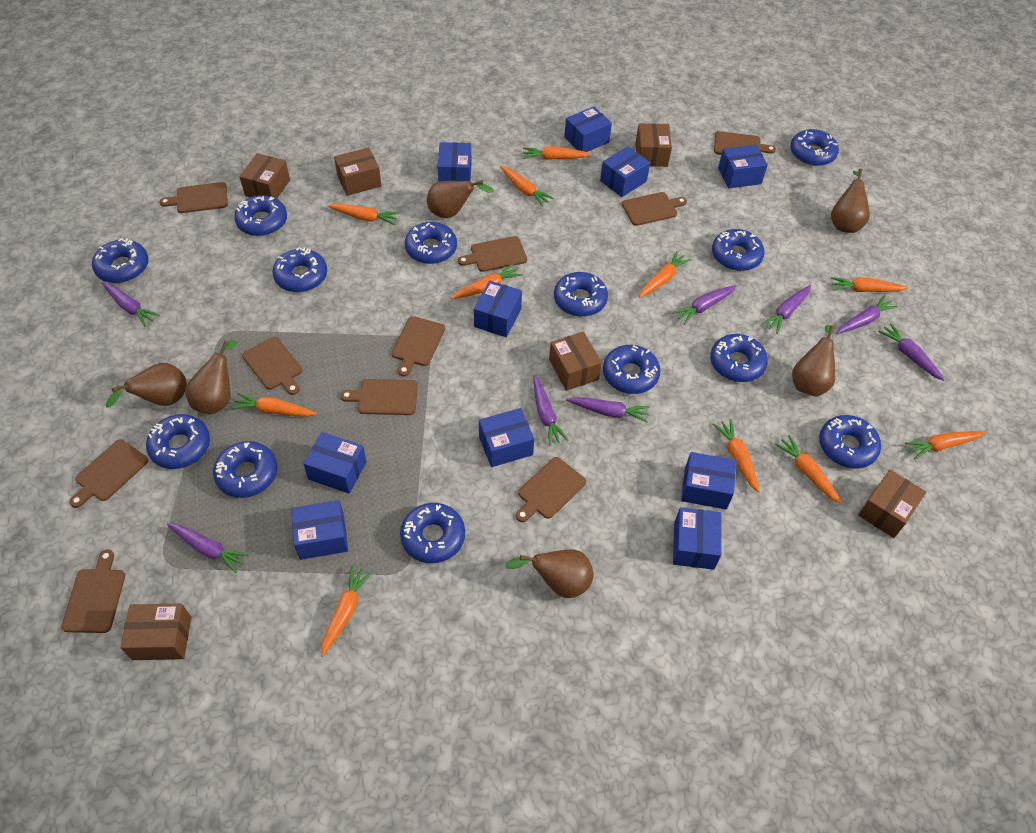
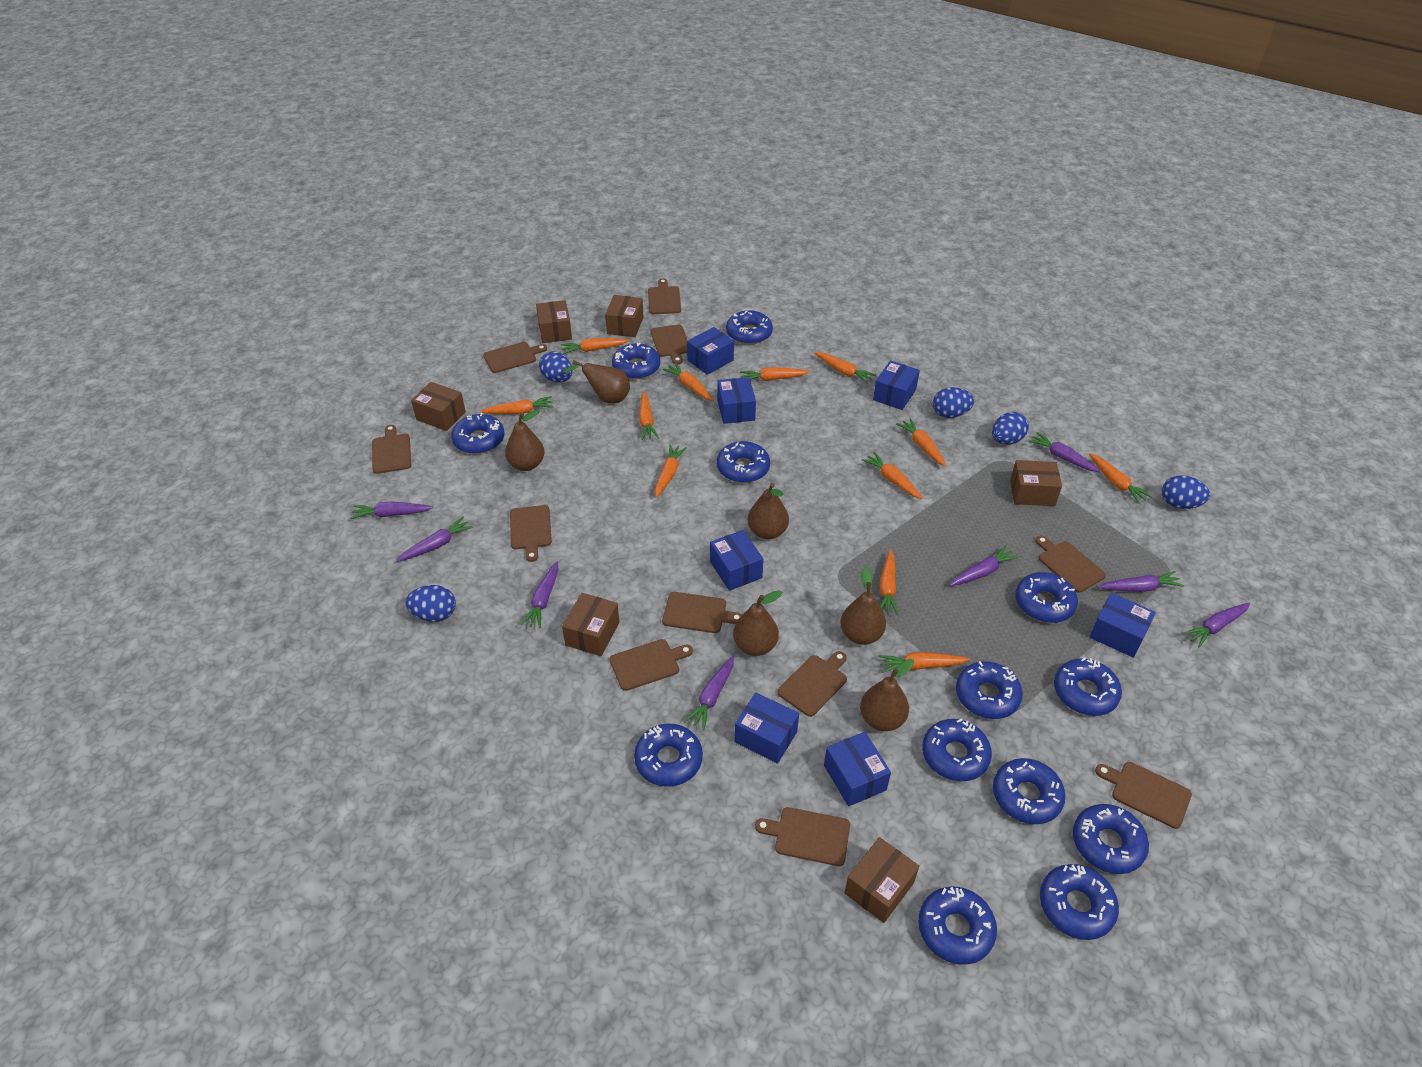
blue box: [291,500,348,560] [303,432,367,494] [438,142,472,182] [474,281,522,337] [479,408,534,467] [564,107,612,152] [600,146,650,197] [673,507,721,570] [681,452,736,510] [718,145,768,189] = 10 -> [687,327,734,375] [710,530,763,591] [717,377,756,424] [734,692,799,764] [824,732,891,807] [873,360,920,410] [1089,593,1156,658] = 7
blue egg: none = 0 -> [405,585,456,622] [539,351,573,382] [933,387,974,418] [992,412,1029,445] [1162,475,1210,509] = 5
brown cutting board: [61,549,125,633] [69,439,148,508] [160,182,228,213] [242,337,302,395] [340,379,418,415] [392,316,445,377] [458,236,527,272] [516,457,586,522] [622,192,687,226] [714,131,776,155] = 10 -> [372,425,411,474] [483,342,547,373] [510,505,552,562] [610,639,693,691] [648,278,681,314] [650,324,688,364] [662,592,742,633] [755,807,850,866] [777,651,847,717] [1035,536,1106,593] [1095,762,1192,829] = 11
orange carrot: [231,393,317,417] [321,565,373,657] [328,204,399,225] [451,264,522,299] [500,166,554,207] [523,146,591,160] [639,251,691,298] [713,419,760,493] [774,435,842,504] [831,277,908,292] [905,431,985,459] = 11 -> [480,396,554,414] [561,338,629,354] [639,391,659,440] [655,444,687,498] [662,362,714,401] [740,367,810,381] [814,352,876,384] [862,452,923,499] [878,652,970,673] [880,550,899,615] [896,418,947,467] [1089,453,1152,504] = 12

